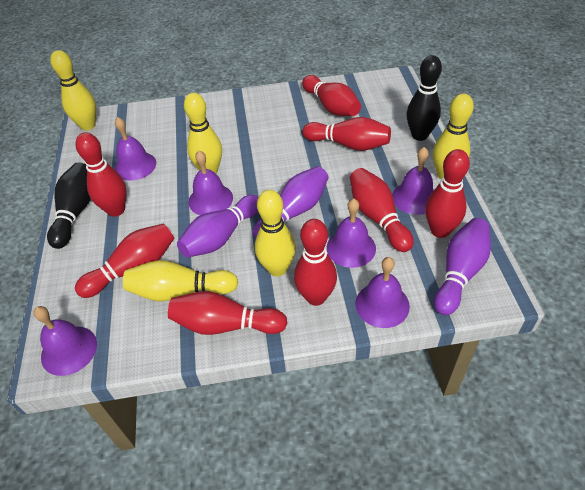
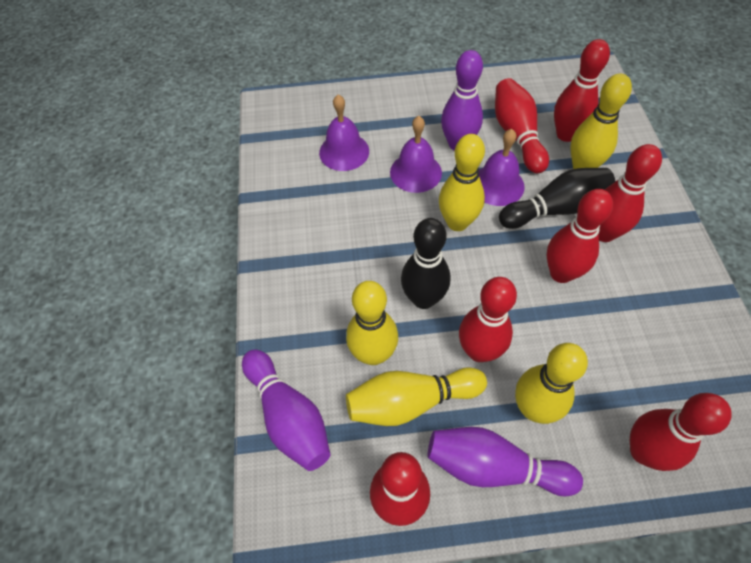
purple bell: [33,306,97,376] [114,117,156,181] [188,151,233,215] [327,199,376,268] [355,257,410,328] [392,147,434,215] = 6 -> [319,95,369,171] [390,116,442,193] [479,129,525,206] = 3
red bowling pin: [75,223,175,298] [76,132,127,217] [168,291,287,335] [294,219,337,306] [302,75,361,116] [303,117,391,151] [350,168,414,252] [425,149,470,238] = 8 -> [370,452,430,526] [459,277,517,362] [495,78,549,173] [546,189,613,283] [554,39,610,142] [598,144,662,242] [630,393,732,471] = 7

